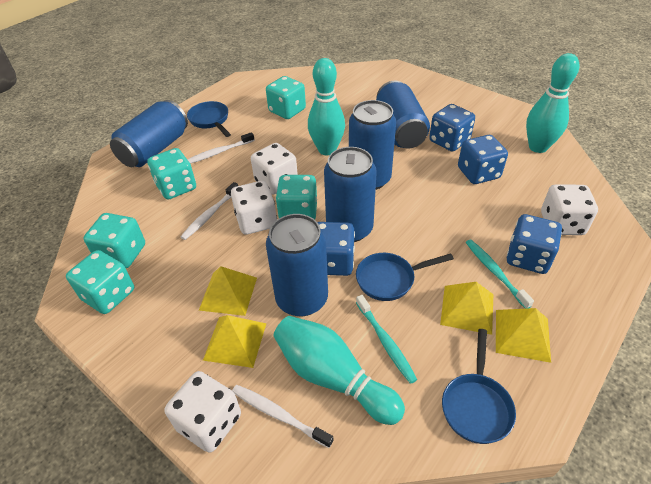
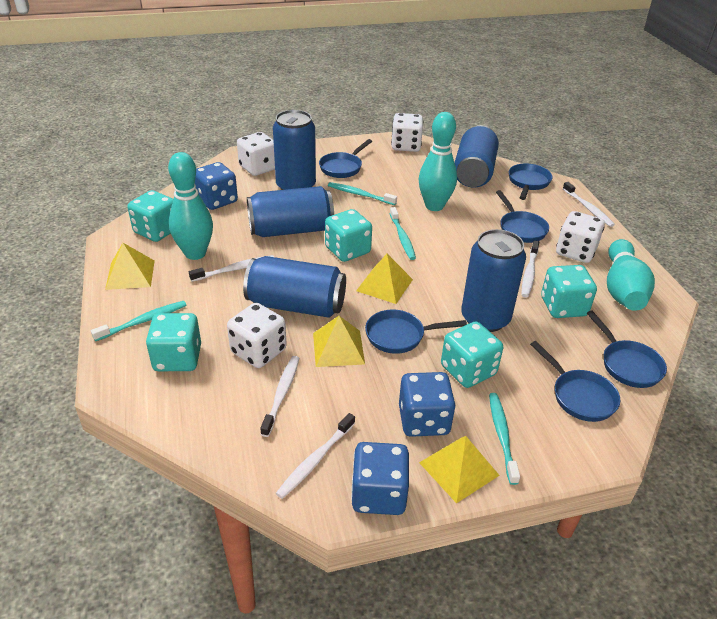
blue dice: [318,222,355,276] [429,104,475,152] [458,135,508,184] [507,214,562,274] = 4 -> [195,162,238,210] [351,442,409,515] [399,372,456,437] = 3
blue pan: [187,101,231,137] [356,253,454,301] [442,329,516,444] = 3 -> [319,139,372,178] [365,310,467,354] [496,190,549,243] [509,164,552,200] [530,341,620,422] [587,311,667,388] = 6
turquoise toothbrush: [356,295,417,384] [466,239,534,309] = 2 -> [91,301,187,341] [328,182,397,205] [390,207,416,260] [489,393,520,485] = 4
white toothbrush: [180,182,238,240] [187,132,255,164] [232,385,333,448] = 3 -> [189,255,274,282] [260,356,299,437] [276,413,355,499] [521,240,539,297] [563,182,615,227] = 5

